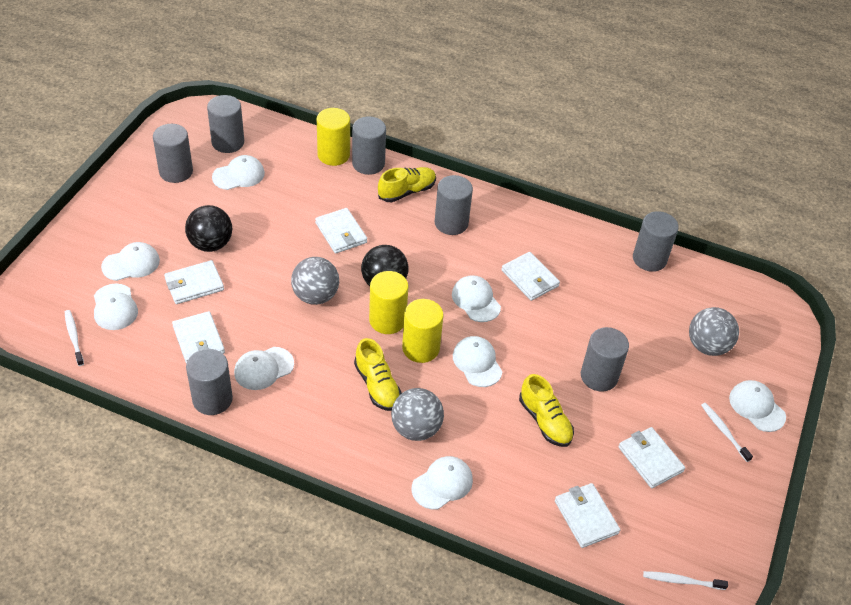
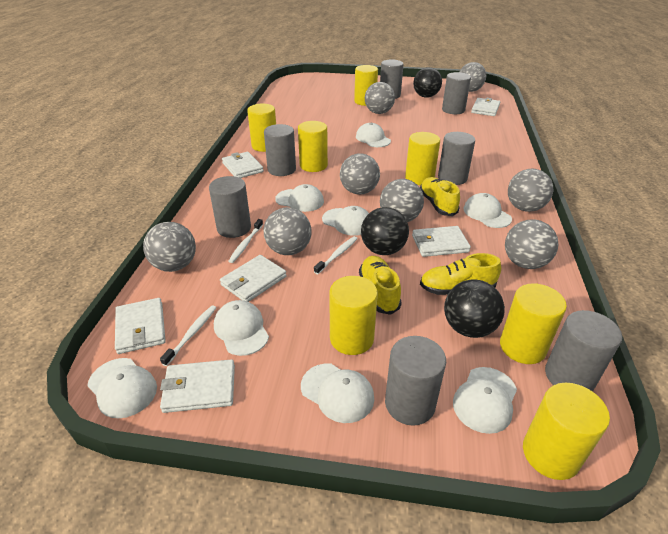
black ball: [185,205,232,252] [361,245,409,286] = 2 -> [361,207,409,255] [413,67,442,98] [444,280,505,338] = 3
grey ball: [291,257,339,305] [391,388,444,441] [689,307,739,356] = 3 -> [143,222,196,272] [264,207,312,255] [340,153,380,194] [365,82,395,114] [380,179,424,222] [459,62,486,92] [505,220,558,269] [508,169,553,212] = 8
yellow cylinder: [317,108,350,166] [369,271,408,334] [402,299,443,363] = 3 -> [247,104,276,152] [298,121,328,172] [329,276,378,355] [354,65,378,106] [405,132,440,185] [500,283,567,364] [523,383,610,480] = 7

